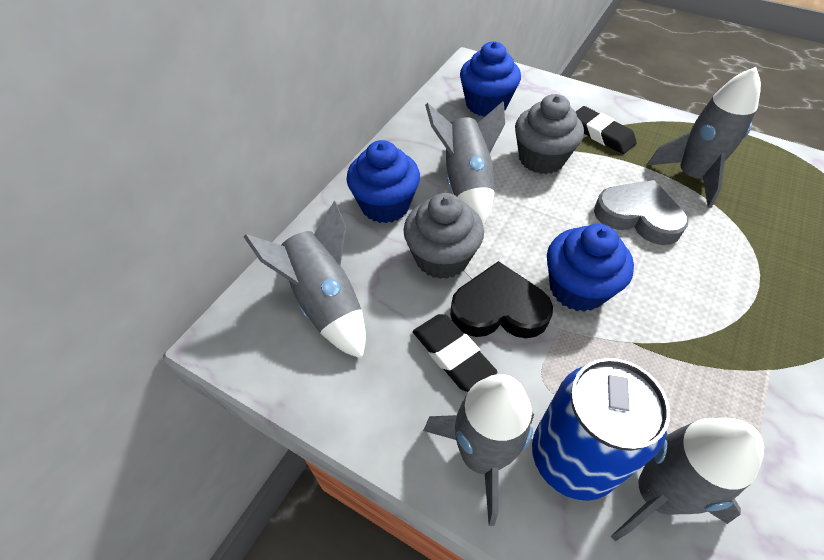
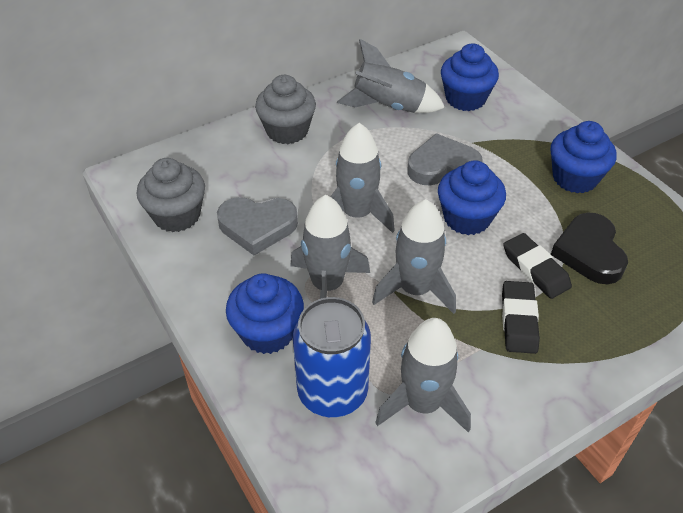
blue cupcake: [347,140,420,223] [460,41,521,117] [547,224,634,312] = 3 -> [226,273,304,354] [438,160,506,235] [441,44,499,111] [551,121,617,193] = 4
grey heart: [594,180,688,245] = 1 -> [217,197,298,255] [407,133,483,185] = 2

